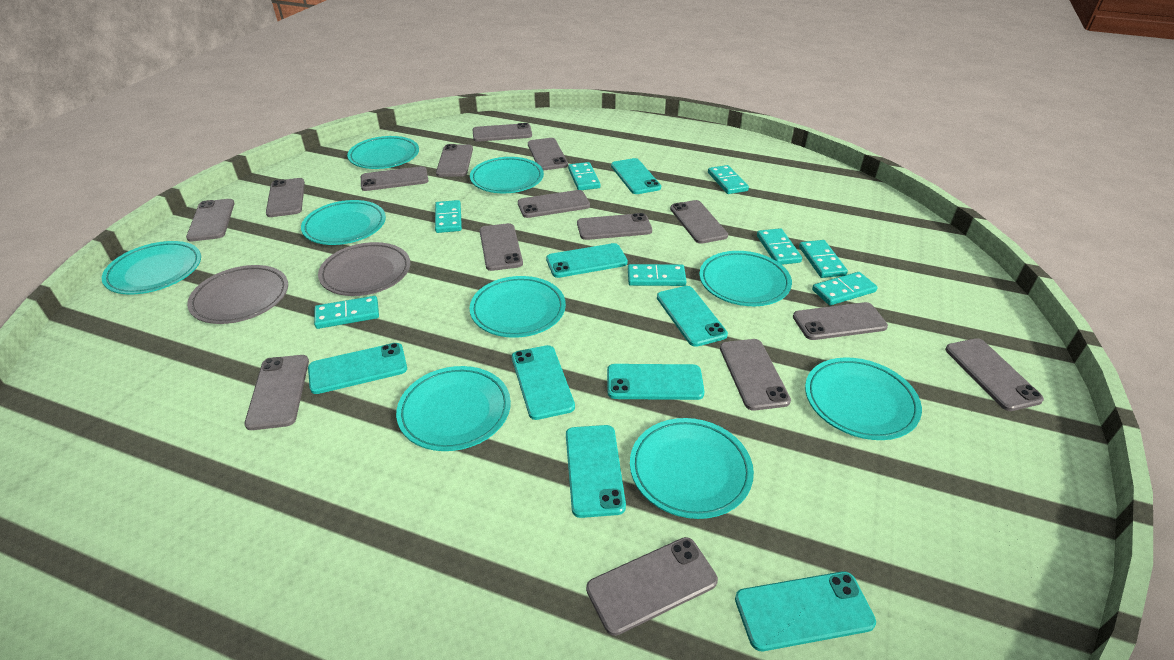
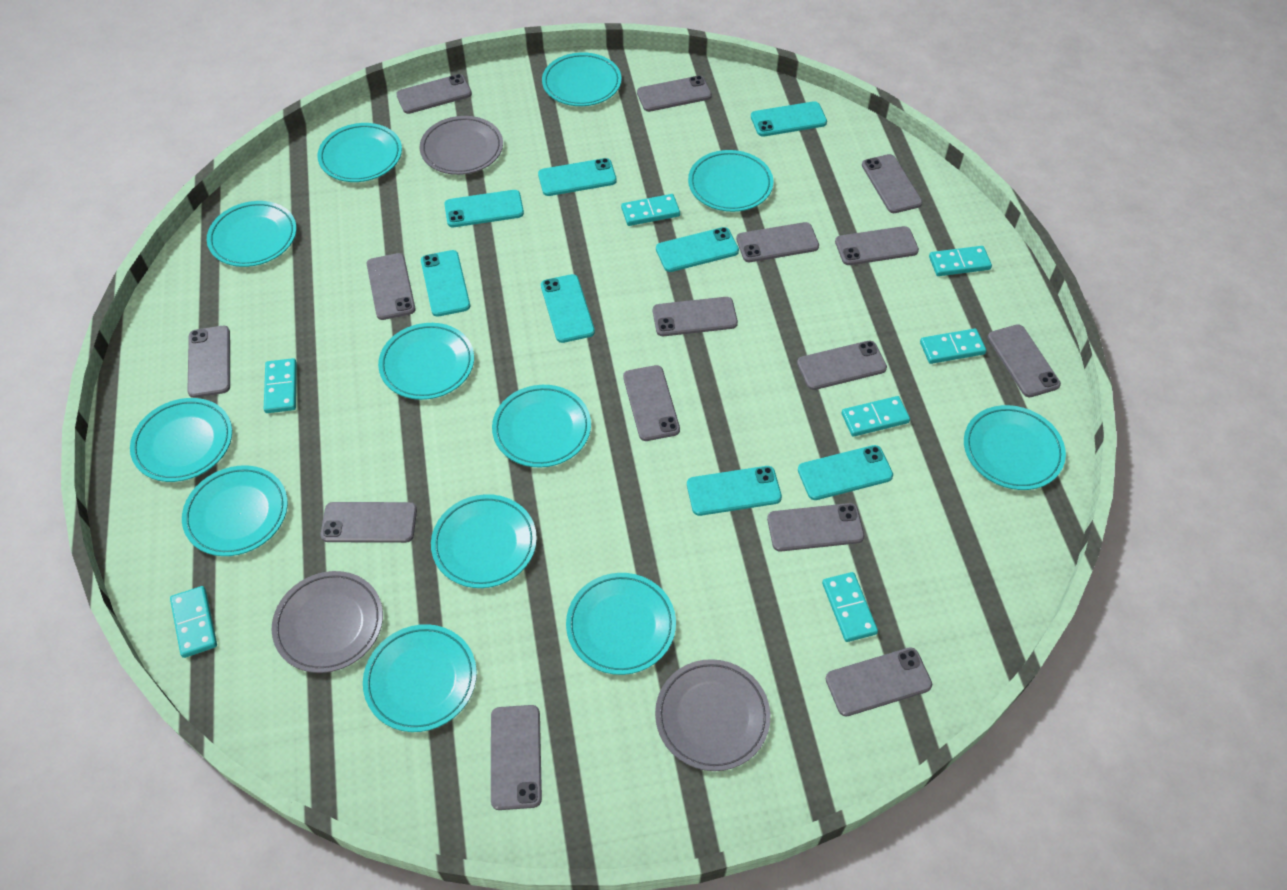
grey plate: [187,265,288,324] [318,242,410,296] = 2 -> [272,571,383,673] [420,116,503,175] [655,659,771,771] = 3
turquoise domino: [314,296,379,329] [435,200,462,233] [568,162,600,190] [628,264,686,286] [708,165,749,194] [757,228,802,265] [799,240,848,278] [812,272,878,305] = 8 -> [170,586,217,658] [264,358,297,413] [621,194,680,226] [822,572,878,642] [841,396,910,437] [920,329,986,364] [929,246,992,276] = 7
turquoise plate: [102,241,201,295] [301,200,386,245] [347,136,419,169] [396,366,511,451] [469,276,566,338] [470,157,544,193] [630,418,754,519] [699,251,792,306] [805,357,922,440] = 9 -> [130,398,232,482] [182,465,288,556] [207,201,297,267] [317,123,402,182] [363,624,477,732] [378,323,474,400] [431,494,537,588] [492,385,591,468] [542,52,621,106] [566,573,676,675] [688,150,773,212] [964,405,1066,490] = 12

